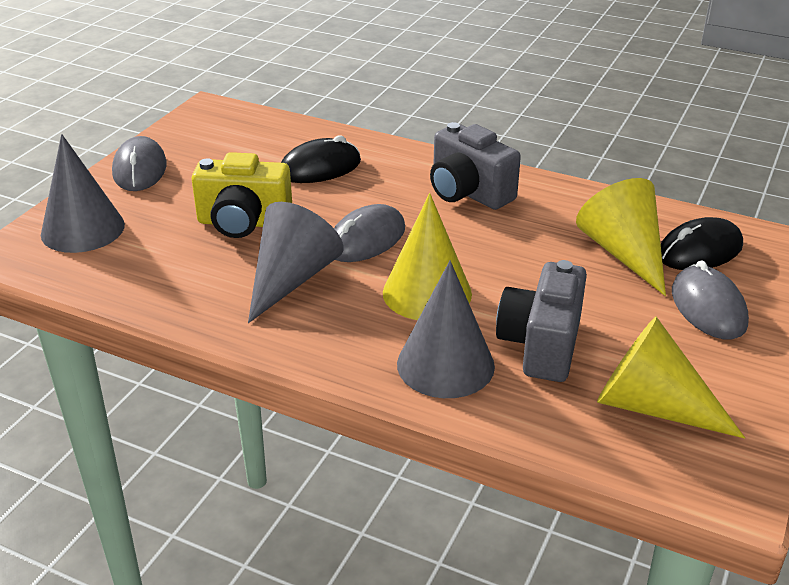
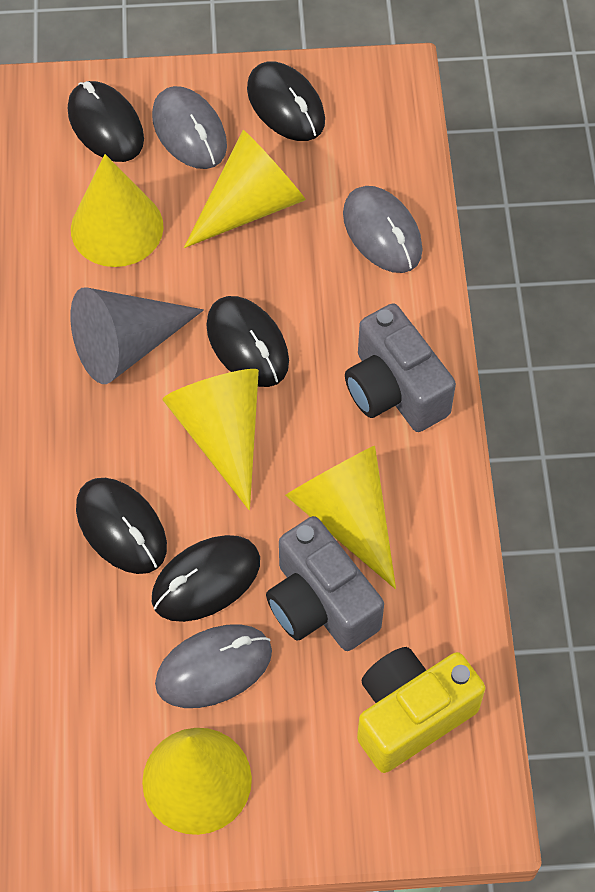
black mouse: [281,135,361,183] [661,217,743,270] = 2 -> [68,81,144,162] [76,478,167,574] [152,535,260,622] [206,296,289,387] [247,62,325,141] = 5
grey cone: [41,134,125,253] [248,202,344,323] [397,261,495,398] = 3 -> [70,287,204,384] = 1
yellow cone: [383,193,472,320] [576,178,666,296] [597,317,745,439] = 3 -> [71,154,164,267] [142,728,252,835] [162,369,259,510] [184,130,306,248] [285,446,396,589] = 5

